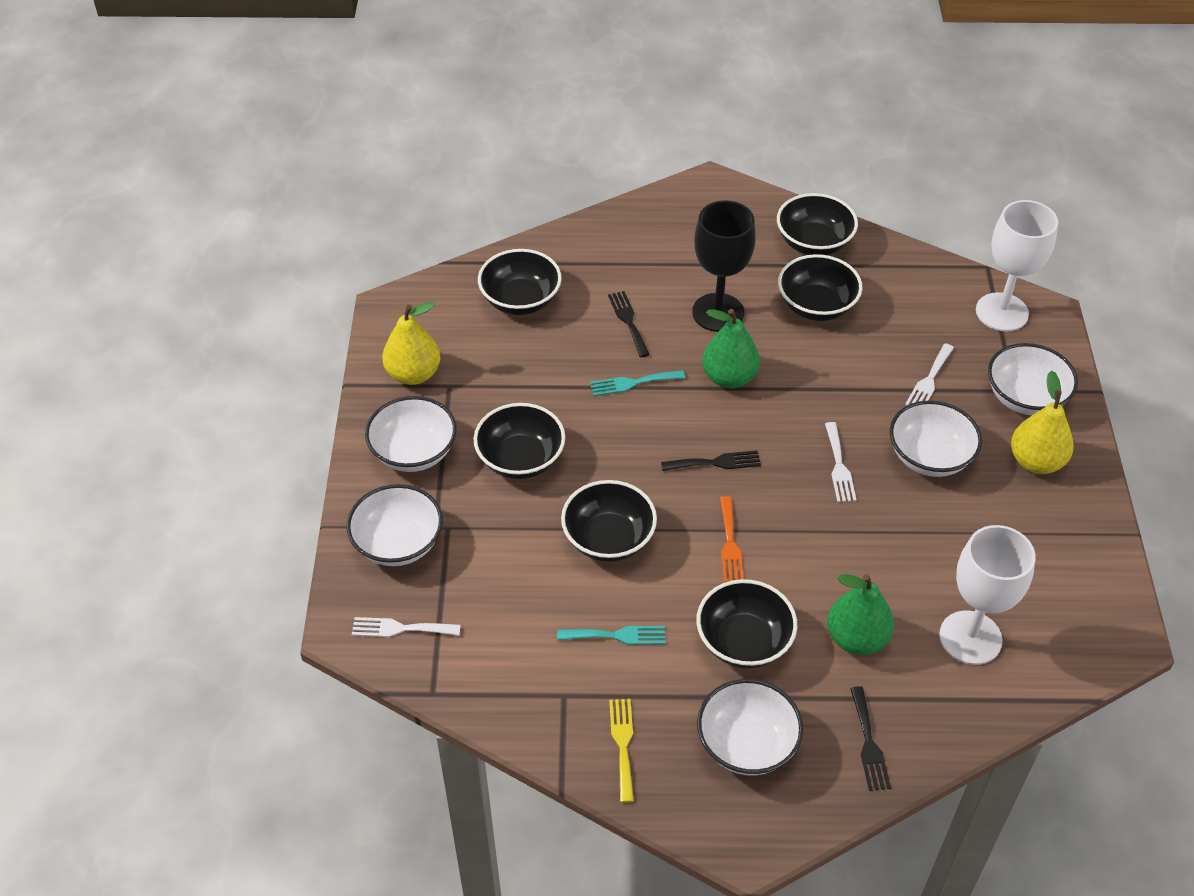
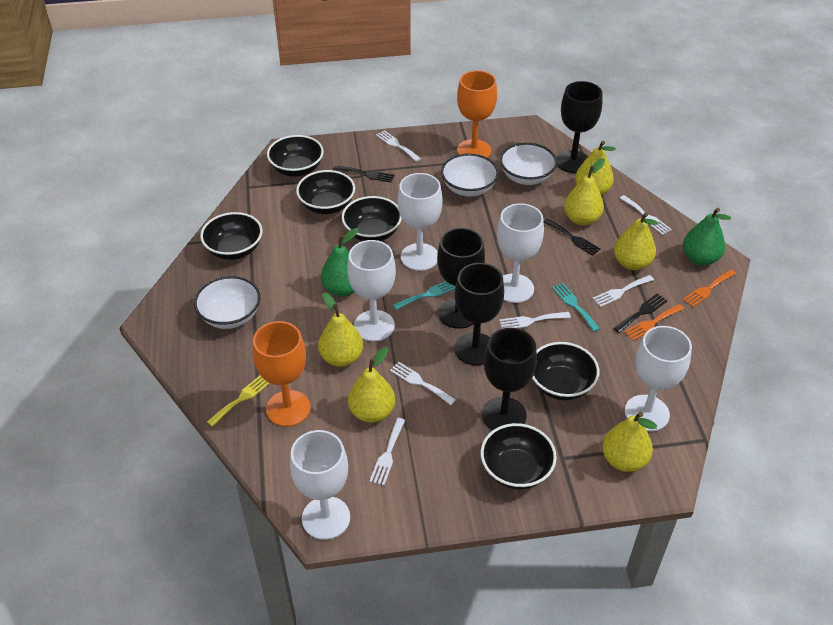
black goblet: [692,200,756,332] = 1 -> [437,228,485,329] [455,263,504,366] [482,328,537,430] [556,81,602,173] = 4
orange fork: [720,496,744,583] = 1 -> [624,304,684,341] [683,269,736,307] = 2
orange goblet: none = 0 -> [253,321,310,427] [457,70,497,158] = 2
white bowl: [347,484,443,566] [365,396,457,472] [697,679,803,775] [890,401,982,477] [988,343,1078,415] = 5 -> [194,276,261,329] [441,153,499,197] [500,143,557,185] = 3
white fork: [352,617,461,637] [825,422,856,502] [905,343,954,405] = 3 -> [369,418,405,485] [376,130,421,162] [390,362,456,405] [499,312,571,329] [592,275,654,307] [620,195,672,235] = 6
white goblet: [939,525,1036,665] [976,200,1058,331] = 2 -> [290,430,350,540] [347,240,396,342] [397,173,443,271] [497,203,544,303] [625,326,692,432] = 5
yellow pear: [382,302,440,385] [1011,370,1074,474] = 2 -> [318,292,363,367] [348,347,395,423] [564,158,605,226] [575,141,616,195] [602,412,657,472] [614,212,658,270] = 6

